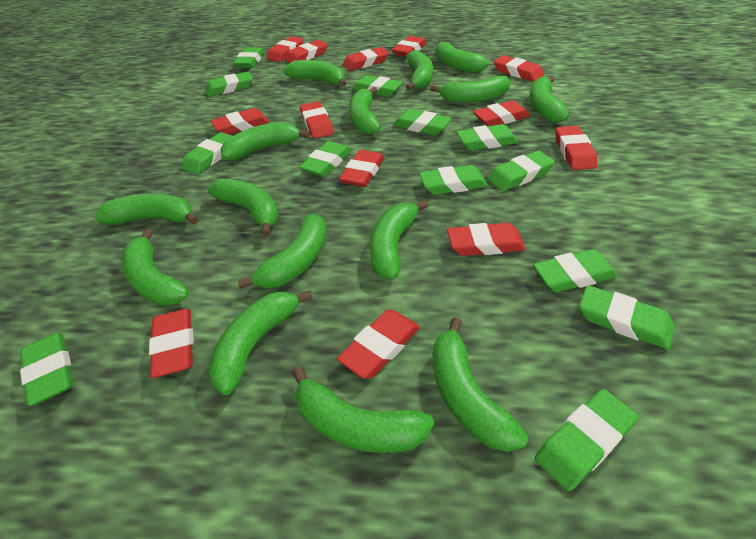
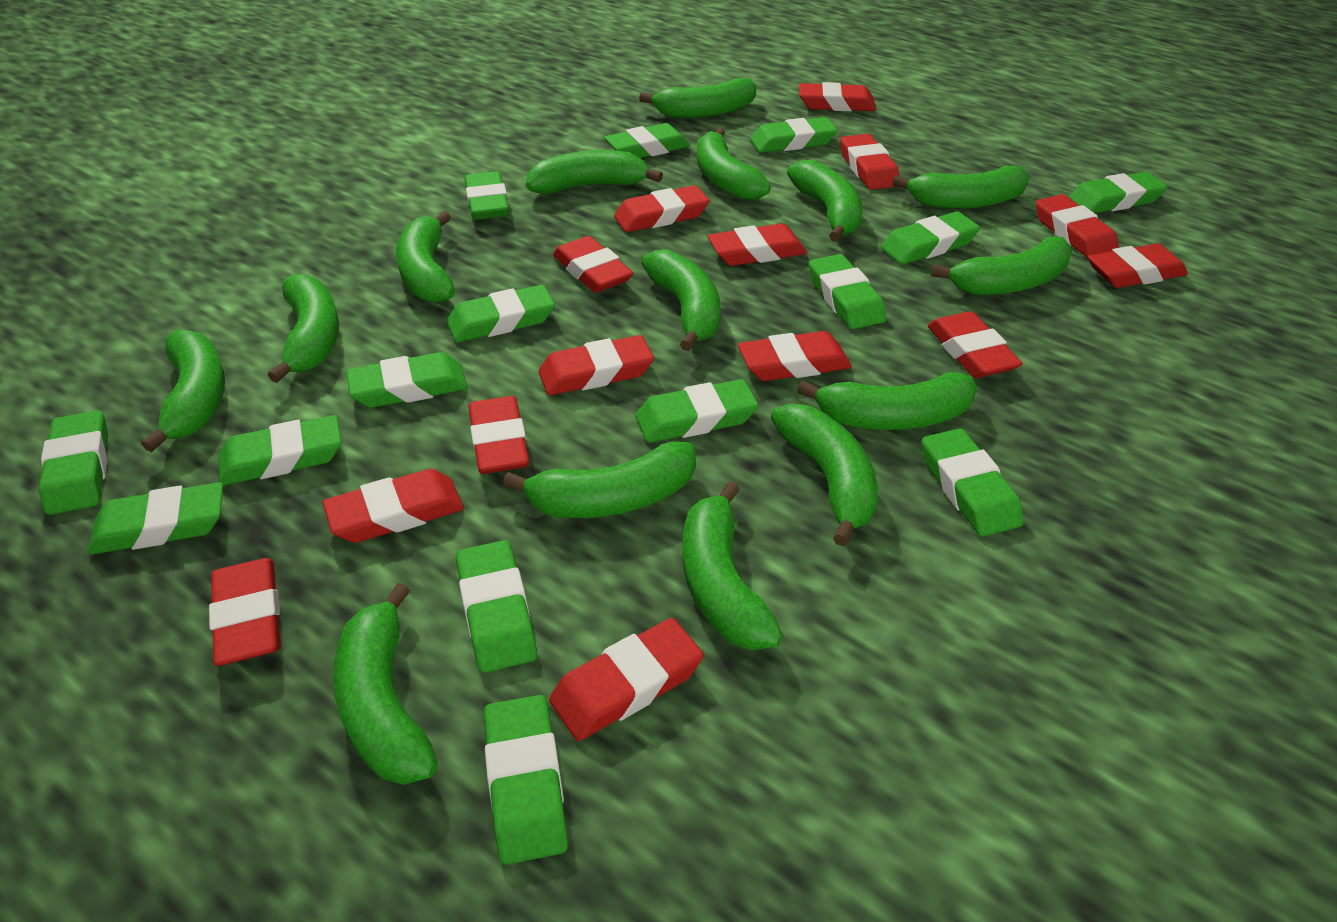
green eraser: [20,333,74,406] [182,132,232,174] [205,72,253,97] [233,47,264,68] [299,141,351,177] [352,75,403,97] [393,109,451,135] [419,165,488,195] [456,124,519,150] [487,151,555,191] [533,249,618,292] [535,389,638,491] [579,285,674,349] = 13 -> [39,410,108,515] [88,482,223,555] [218,415,342,486] [346,352,467,408] [447,285,555,342] [456,540,537,673] [465,171,509,220] [484,695,568,865] [604,123,690,158] [636,379,758,443] [751,117,838,153] [809,254,886,329] [881,211,980,265] [922,428,1024,537] [1069,172,1167,213] = 15
red eraser: [149,309,194,378] [210,108,269,135] [267,36,304,62] [285,40,328,63] [300,101,334,139] [337,309,420,379] [339,150,385,187] [343,47,389,71] [392,36,427,57] [447,223,526,256] [473,100,530,126] [494,55,544,82] [555,126,597,170] = 13 -> [209,558,281,666] [323,469,464,543] [468,396,529,474] [538,335,654,395] [549,618,704,741] [553,236,633,293] [614,185,709,232] [707,223,807,266] [738,331,852,381] [799,82,876,111] [840,134,900,190] [927,311,1023,378] [1036,194,1119,258] [1088,243,1188,288] = 14

